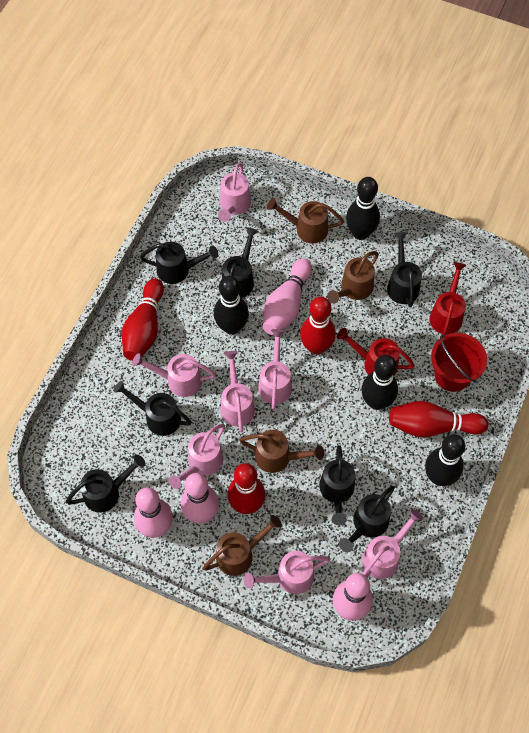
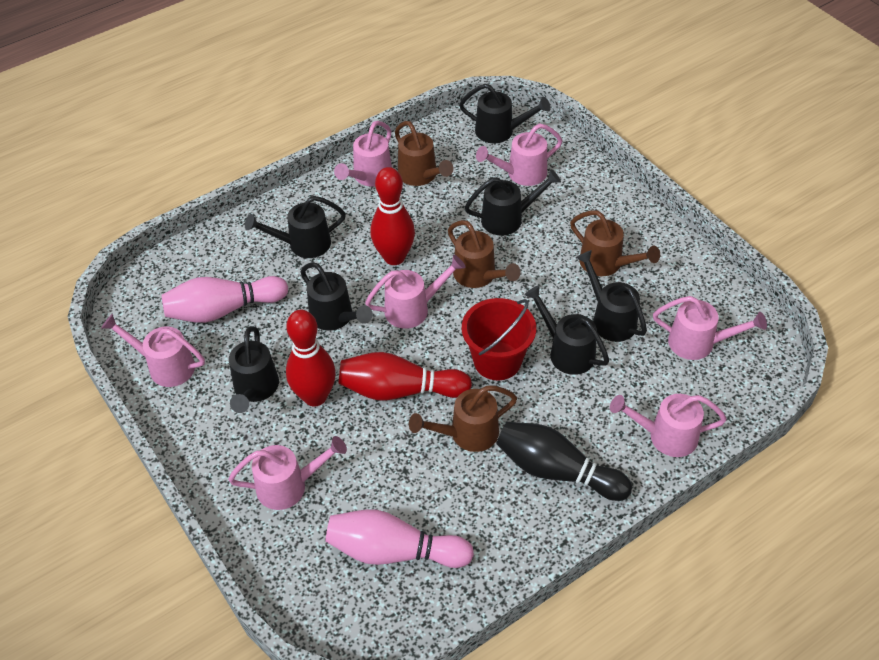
black bowling pin: [214,276,249,335] [346,177,380,240] [361,355,398,410] [425,434,465,486] = 4 -> [496,422,632,501] = 1
pink bowling pin: [134,487,173,538] [181,473,219,523] [263,258,312,335] [333,573,373,620] = 4 -> [161,276,288,323] [325,509,474,568] = 2
red bowling pin: [122,278,164,361] [227,463,266,514] [300,297,336,355] [389,401,488,437] = 4 -> [286,310,336,406] [339,352,472,400] [370,167,415,265] = 3
red watering can: [337,328,415,376] [429,262,466,335] = 2 -> none = 0

